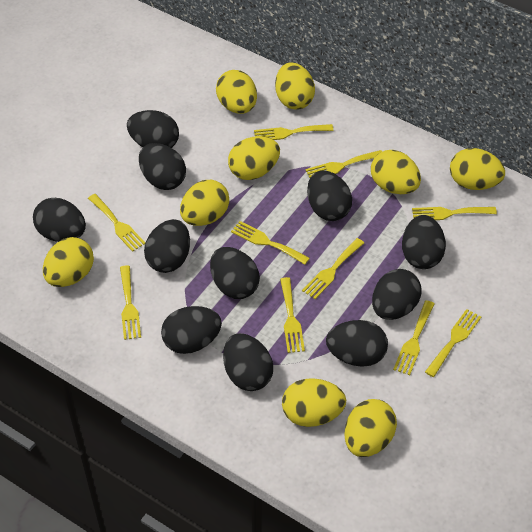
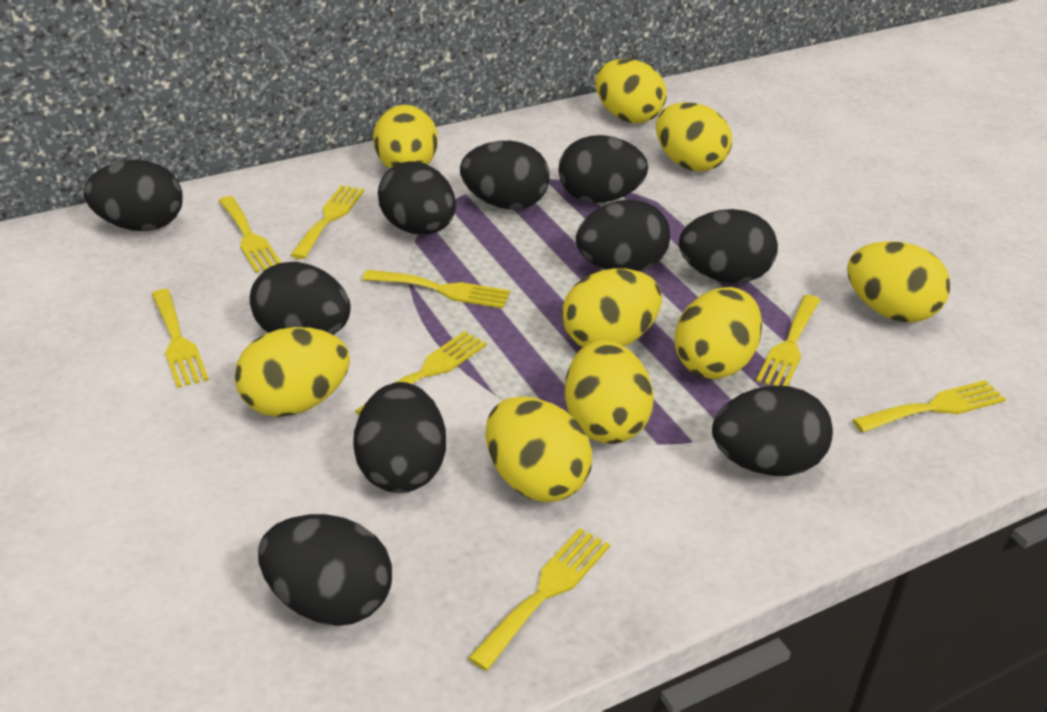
black egg: [33,198,86,242] [127,110,179,148] [139,143,186,190] [144,219,190,273] [161,306,222,354] [210,247,260,299] [223,333,273,391] [307,170,352,221] [326,320,388,367] [372,269,421,320] [402,215,446,269] = 11 -> [84,160,183,231] [250,262,351,335] [258,514,392,626] [353,382,446,493] [378,161,456,235] [460,141,550,210] [558,135,648,203] [576,200,670,271] [679,209,778,284] [712,386,833,476] = 10
yellow fork: [88,194,145,252] [120,265,141,340] [231,221,310,265] [254,124,333,140] [280,277,305,353] [302,238,364,299] [305,150,382,178] [393,300,435,375] [412,207,497,220] [425,309,481,377] = 10 -> [152,289,209,388] [218,196,281,273] [291,185,364,259] [355,331,487,415] [362,270,510,309] [468,528,610,671] [756,295,820,386] [853,380,1006,433] = 8

